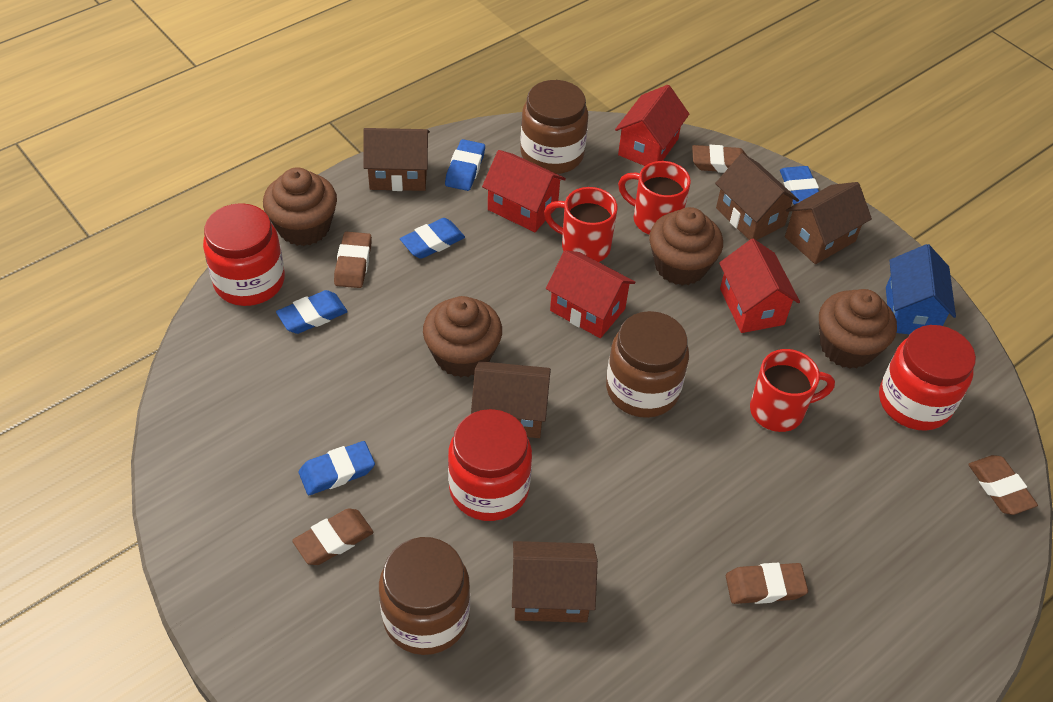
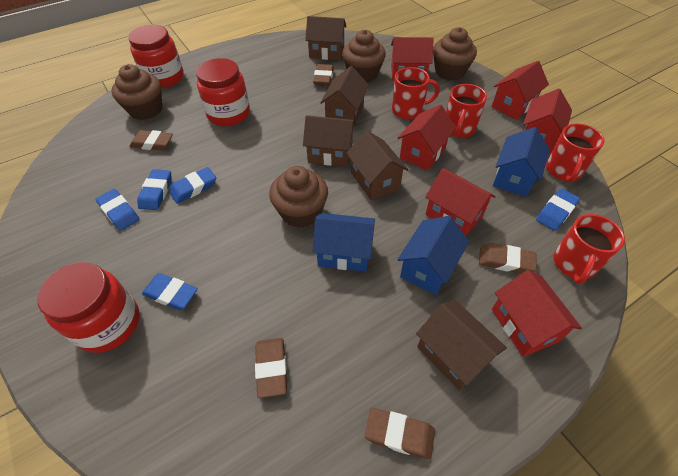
blue house: [886,244,956,334] = 1 -> [312,213,375,272] [397,216,469,295] [493,127,550,197] = 3
brown jar: [379,537,470,655] [520,80,588,174] [606,311,689,418] = 3 -> none = 0
red house: [482,150,566,232] [546,250,636,338] [615,85,689,166] [719,239,800,333] = 4 -> [391,37,434,81] [398,104,456,170] [425,168,496,236] [491,61,549,120] [492,270,582,357] [523,89,572,153] = 6
red mug: [544,187,617,262] [618,161,691,235] [750,349,835,432] = 3 -> [392,67,440,119] [446,84,487,138] [546,124,605,183] [553,214,625,284] = 4

